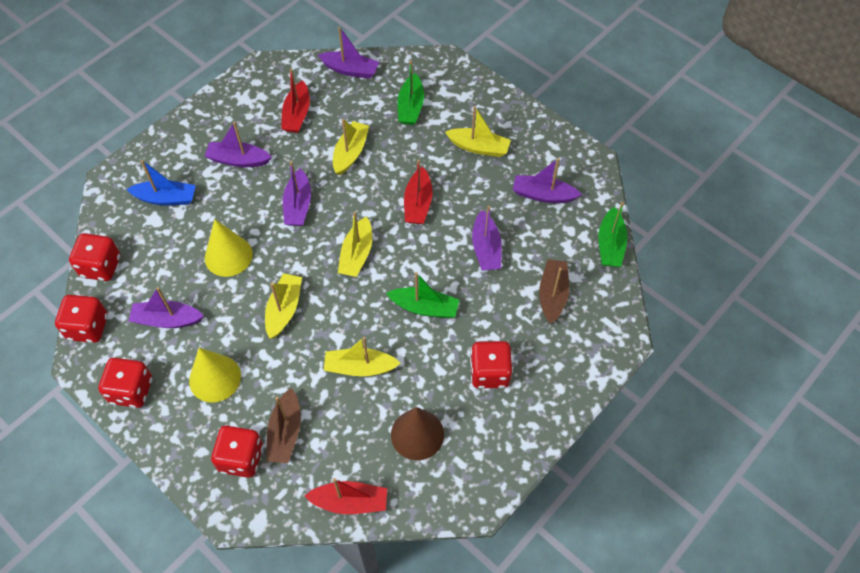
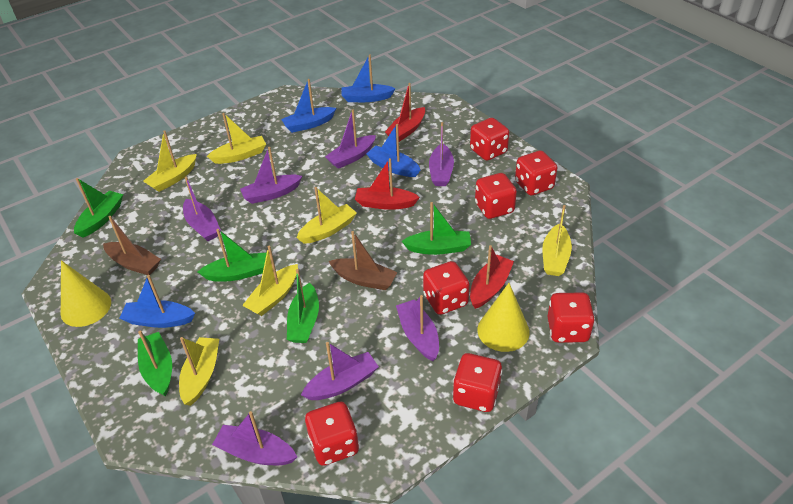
blue boat: [126,160,196,205] = 1 -> [120,275,195,328] [281,79,336,133] [342,54,396,102] [366,124,420,177] = 4
brown cone: [391,407,444,460] = 1 -> none = 0
green boat: [386,272,459,318] [398,60,424,125] [599,202,627,267] = 3 -> [74,178,123,238] [138,330,172,397] [198,229,267,281] [287,269,319,343] [402,202,471,255] = 5
purple boat: [129,287,204,328] [205,122,272,167] [283,161,311,226] [318,27,379,79] [472,206,502,271] [513,158,582,203] = 6 -> [183,177,221,242] [212,411,297,465] [240,147,302,204] [301,342,379,400] [325,109,376,169] [396,295,439,361] [429,122,454,186] = 7
red dice: [55,295,108,343] [69,233,120,281] [98,358,152,408] [211,426,263,478] [470,341,513,389] = 5 -> [305,402,359,466] [423,261,470,315] [452,353,503,412] [470,118,509,161] [475,173,517,219] [515,151,557,195] [547,292,595,343] = 7
yellow boat: [265,273,302,339] [324,337,401,376] [333,119,369,176] [338,212,372,277] [445,106,511,157] = 5 -> [143,131,197,192] [179,337,219,406] [207,113,266,164] [242,246,298,316] [296,187,357,244] [542,205,572,276] = 6

